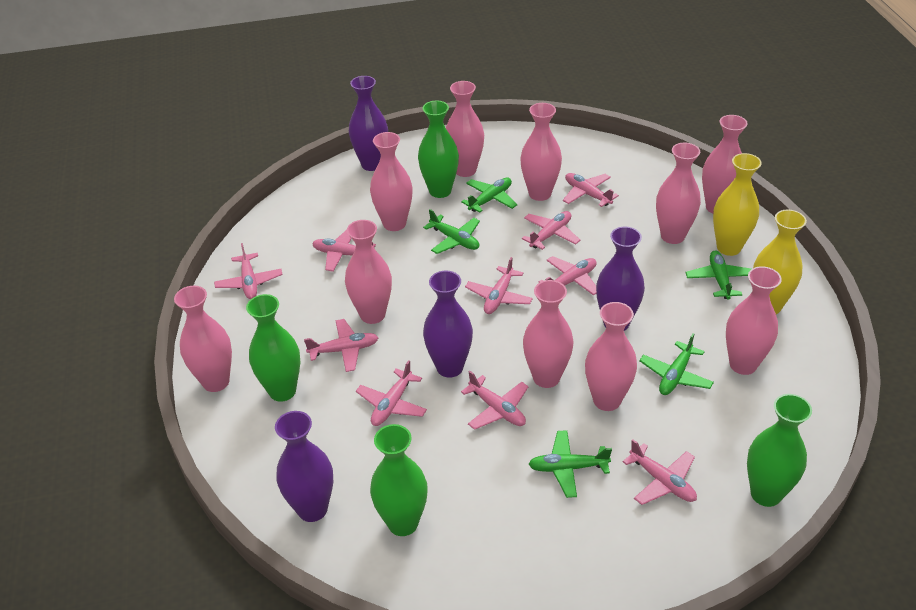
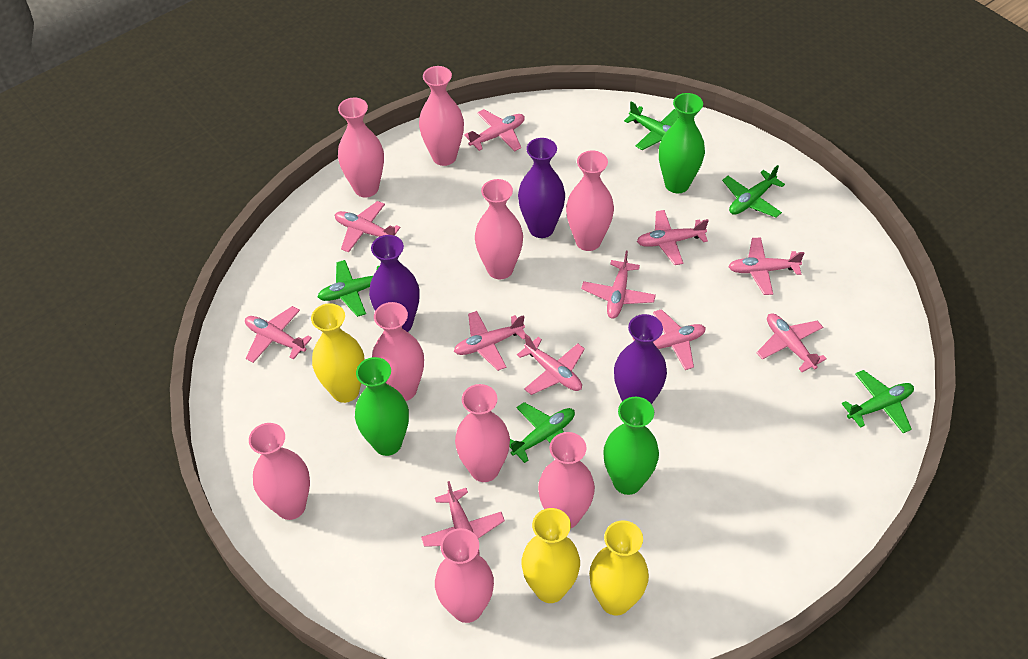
green vase: [246,294,300,402] [370,424,428,536] [418,100,459,198] [747,394,812,507] = 4 -> [355,357,409,456] [603,397,659,495] [659,93,705,193] = 3
pink plane: [214,243,283,299] [304,319,379,372] [312,230,376,272] [356,360,427,426] [461,371,529,430] [465,257,533,314] [522,211,580,250] [538,256,597,296] [563,173,619,207] [623,439,697,505] = 10 -> [245,306,312,363] [335,201,400,253] [421,481,505,556] [454,311,525,371] [464,109,525,152] [517,334,585,395] [581,251,656,319] [632,309,706,370] [637,210,709,265] [728,237,805,295] [757,314,827,372] = 11
pink vase: [174,286,232,392] [345,220,392,324] [370,132,413,231] [446,81,484,177] [520,103,562,201] [523,280,574,388] [585,302,637,411] [656,143,701,244] [702,115,748,214] [726,266,782,375] = 10 -> [249,423,310,520] [338,98,384,197] [372,302,424,401] [419,66,464,166] [435,528,494,623] [455,384,510,482] [475,179,523,279] [538,432,595,528] [566,151,614,251] = 9
purple vase: [275,411,333,522] [349,76,388,171] [423,270,473,378] [596,227,645,331] = 4 -> [369,235,420,332] [518,138,565,238] [614,314,667,404] = 3
yellow vase: [713,153,762,256] [753,210,807,314] = 2 -> [311,303,365,403] [521,508,580,603] [589,520,649,615] = 3

